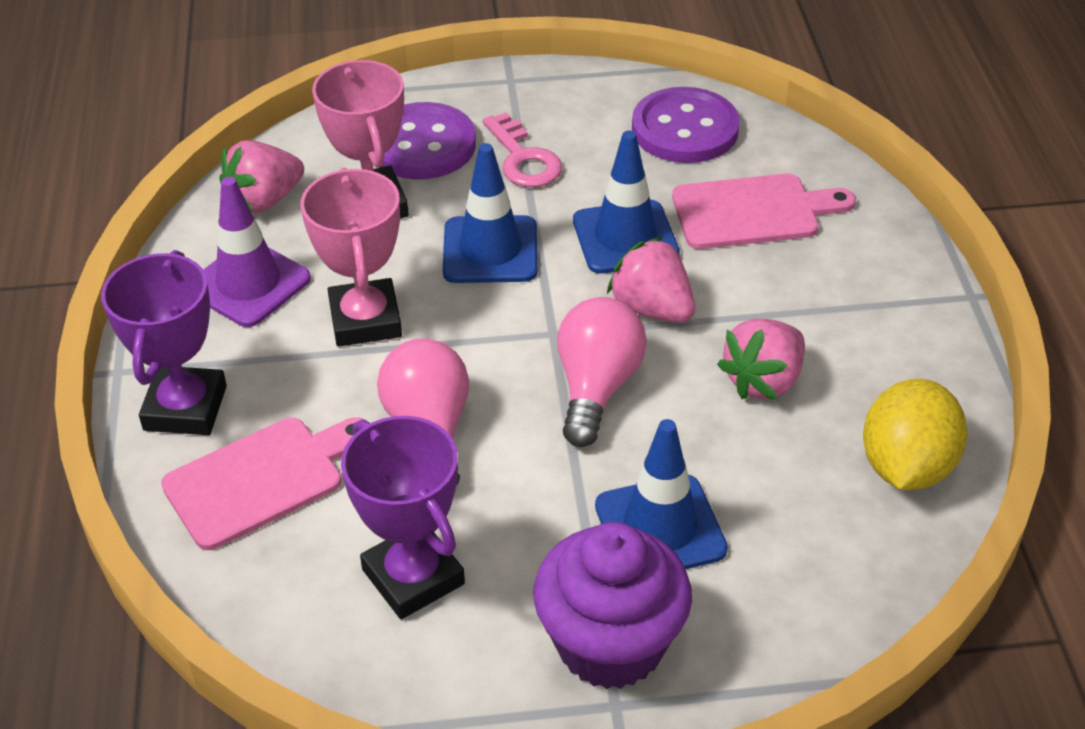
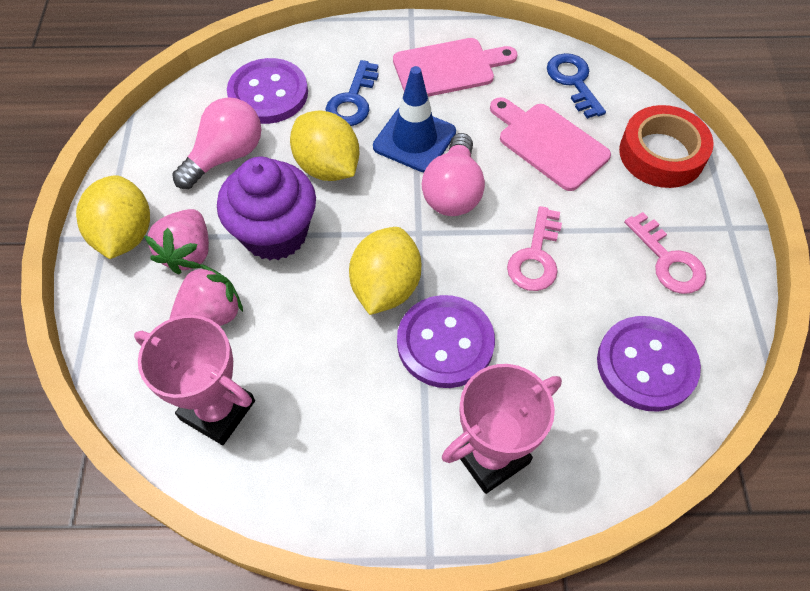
blue key: none = 0 -> [325,60,379,126] [547,53,606,119] = 2
blue traffic cone: [443,143,537,283] [573,131,680,274] [595,419,728,569] = 3 -> [373,66,456,173] = 1
pink key: [482,112,562,187] = 1 -> [507,206,562,291] [624,212,706,294] = 2
pink strawberry: [220,140,304,213] [607,237,695,323] [717,319,805,400] = 3 -> [144,209,209,274] [170,264,243,326] = 2
purple button: [379,102,476,180] [632,87,740,163] = 2 -> [227,58,308,124] [397,295,495,388] [597,316,701,411] = 3
purple traffic cone: [203,177,311,327] = 1 -> none = 0
purple trophy: [101,250,227,435] [341,416,465,619] = 2 -> none = 0
red tape: none = 0 -> [619,105,714,188] = 1
yellow lemon: [863,379,968,490] = 1 -> [76,175,150,259] [290,110,359,181] [349,227,421,315] = 3

